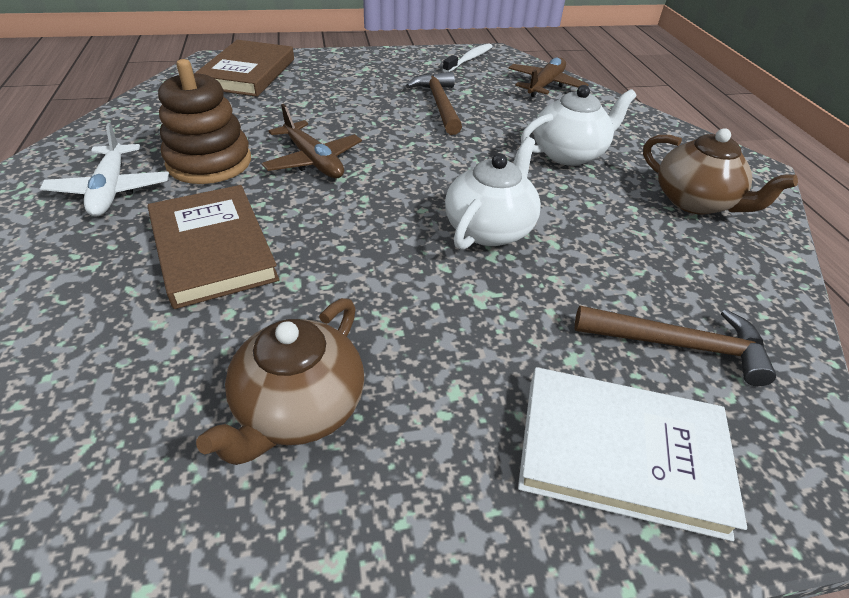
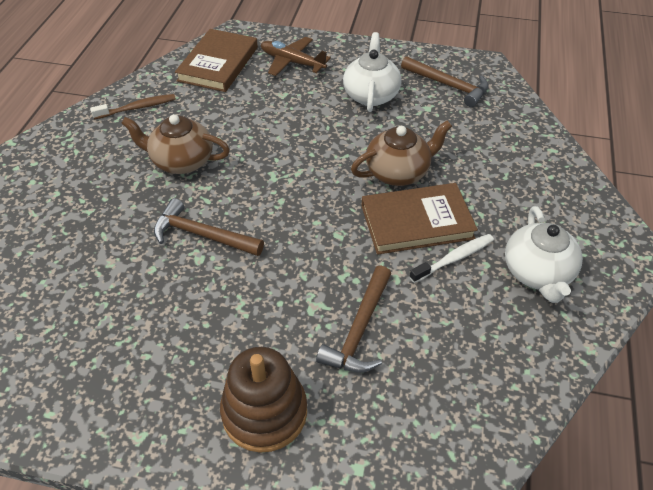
brown hammer: [406,72,462,135] [575,306,776,386] = 2 -> [154,198,264,256] [316,266,391,373] [401,56,488,107] = 3
brown plane: [261,104,362,178] [508,57,589,97] = 2 -> [261,37,331,76] = 1
brown toothbrush: none = 0 -> [90,94,176,120] = 1
white book: [518,367,747,541] = 1 -> none = 0
white plane: [40,123,169,216] = 1 -> none = 0

